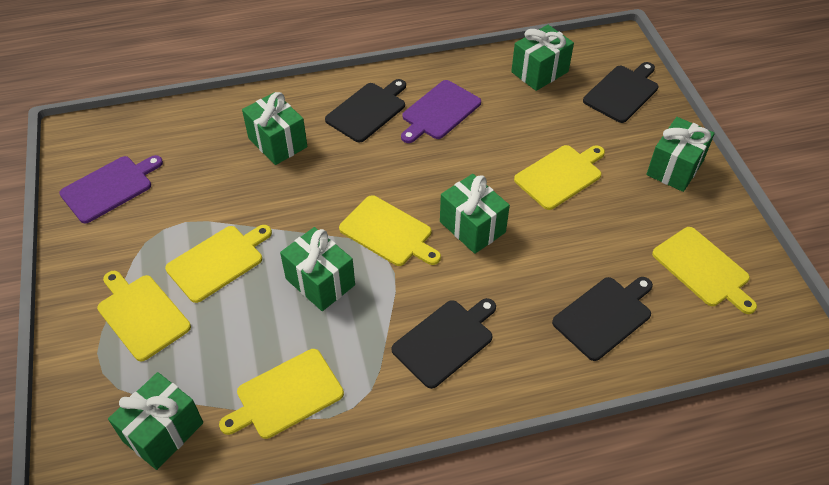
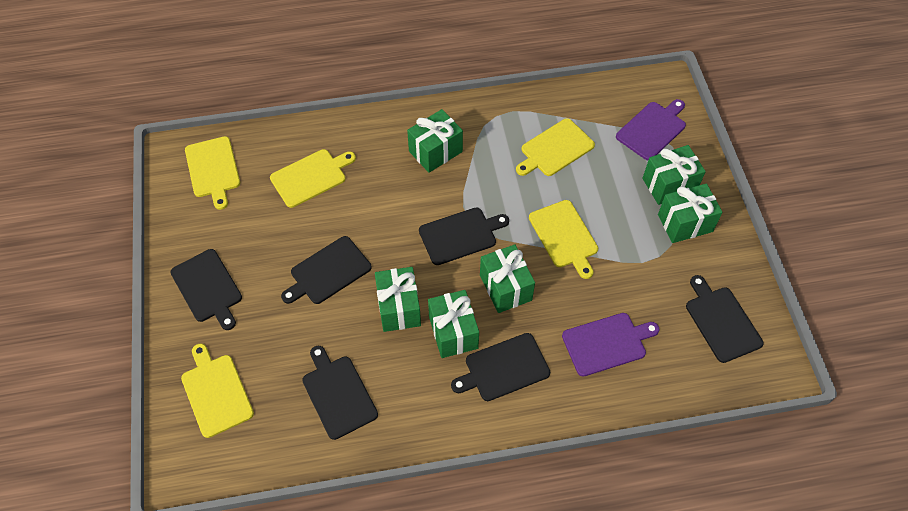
black cutting board: [325,79,406,143] [392,298,496,389] [552,277,653,361] [583,62,659,123] = 4 -> [170,249,242,330] [281,236,372,304] [302,346,378,440] [419,207,509,265] [451,333,550,401] [686,275,764,363] = 6
yellow cutting board: [97,271,191,362] [165,225,272,303] [219,349,344,439] [339,195,441,266] [514,145,605,210] [652,227,757,314] = 6 -> [181,344,254,438] [185,136,240,210] [270,149,356,208] [516,118,595,176] [529,200,598,279] = 5

